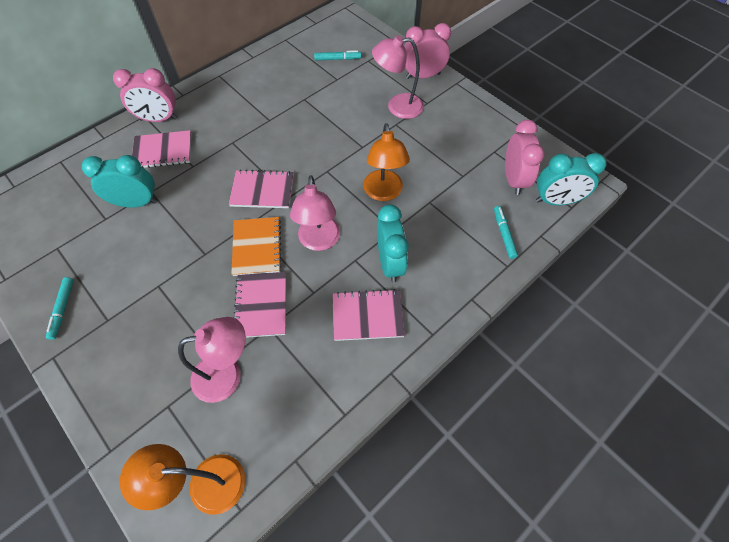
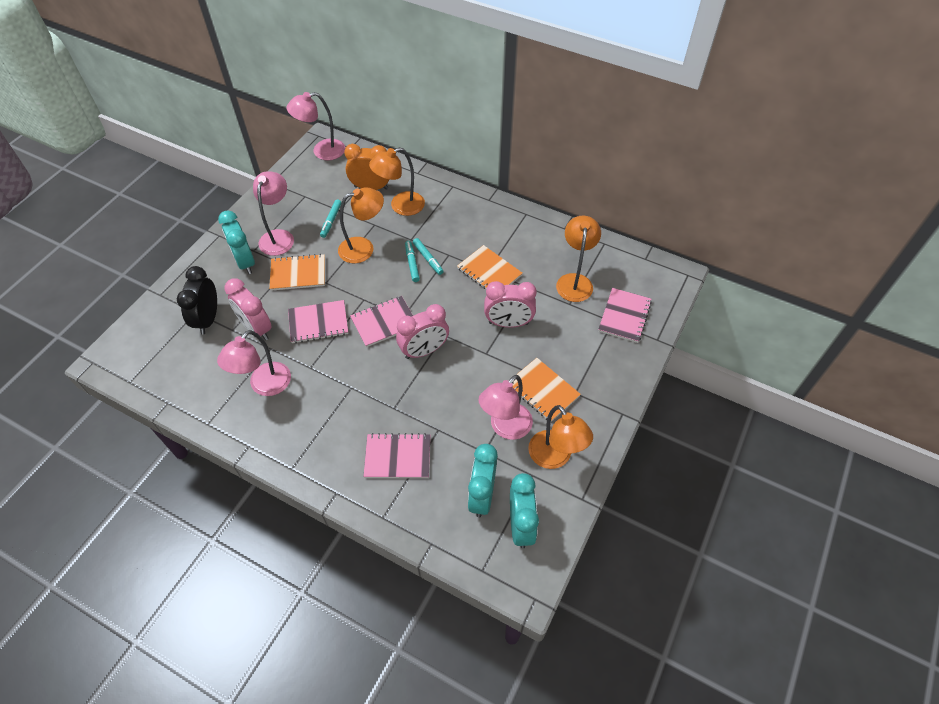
black clock: none = 0 -> [177,266,217,335] = 1
orange clock: none = 0 -> [344,144,389,190] = 1
orange lamp: [120,444,245,515] [363,123,410,201] = 2 -> [338,187,384,263] [369,147,425,216] [528,405,593,469] [556,216,601,302] = 4
orange notebook: [231,217,282,276] = 1 -> [269,254,325,291] [457,245,522,289] [512,358,581,422] = 3
pink lamp: [178,317,246,403] [290,175,340,251] [372,35,424,119] = 3 -> [217,330,291,396] [253,171,294,256] [286,92,345,160] [479,375,533,440] = 4

